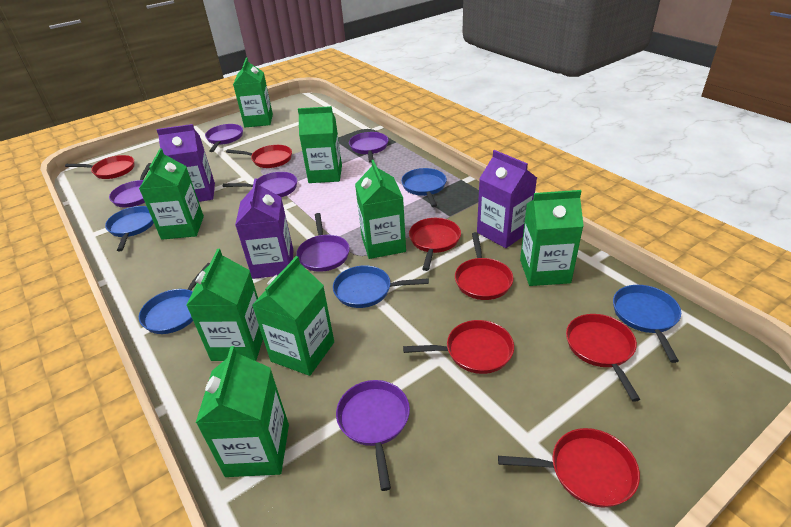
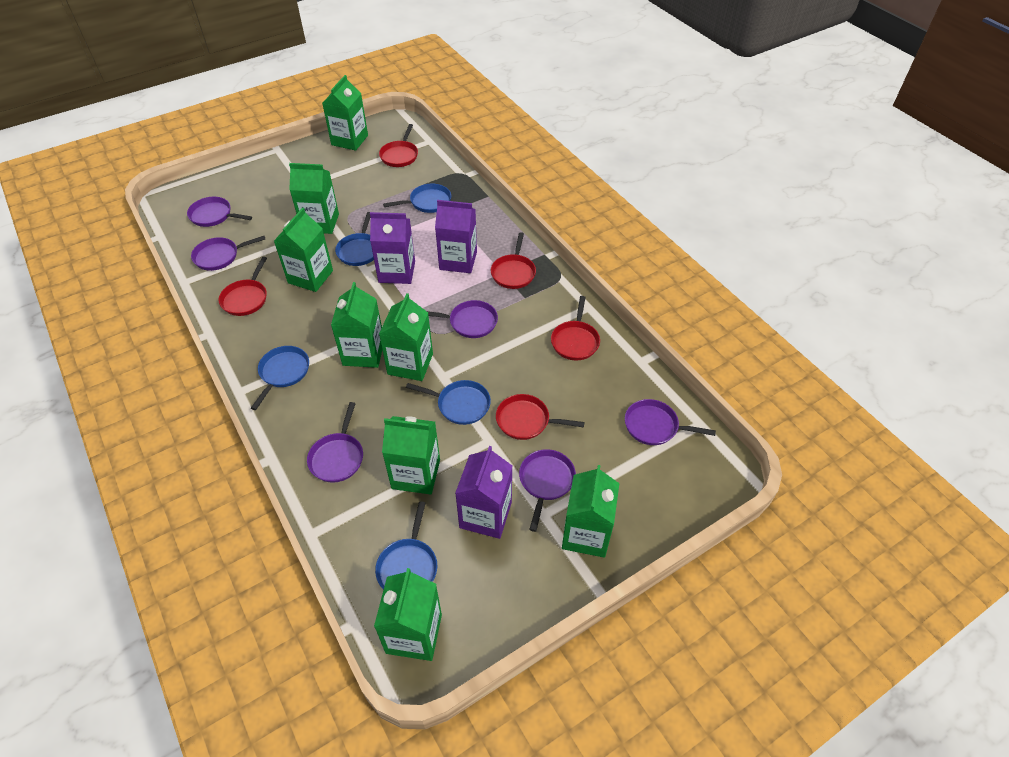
red pan: [65,155,134,179] [226,145,292,168] [403,320,514,374] [409,218,461,271] [455,232,513,300] [498,428,640,508] [566,314,640,402] = 7 -> [219,257,267,316] [379,124,418,167] [491,232,536,289] [496,394,585,440] [551,296,600,360] = 5

